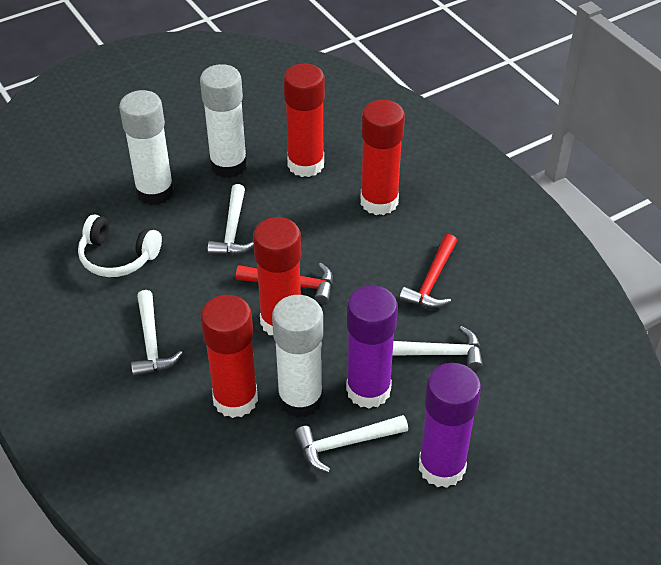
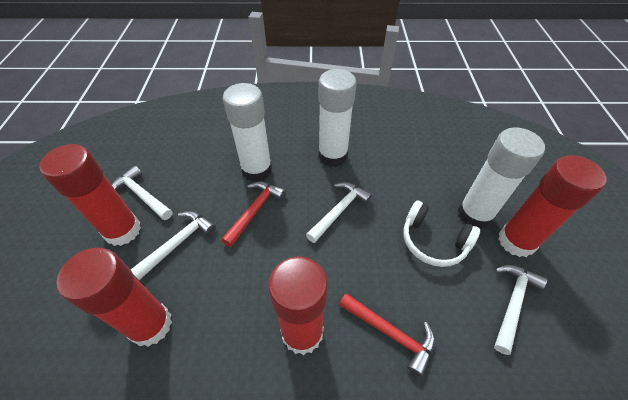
purple glue stick: [346,285,398,409] [419,363,481,488] = 2 -> none = 0

